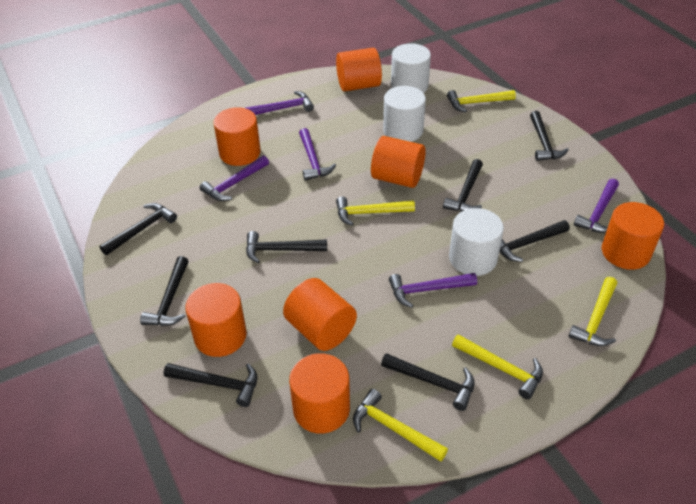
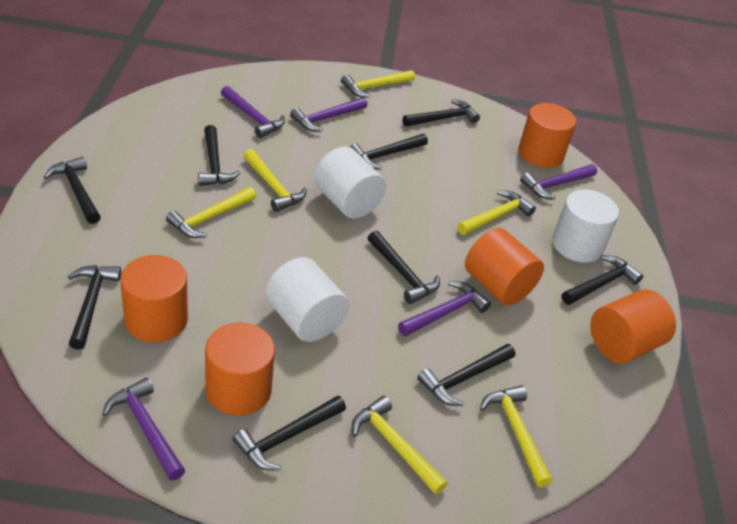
black hammer: [99,203,177,255] [140,256,188,326] [164,363,257,407] [246,231,327,263] [381,353,475,411] [443,159,483,212] [500,220,570,262] [530,111,569,161] = 8 -> [44,157,101,224] [68,265,121,350] [198,125,240,186] [233,395,346,471] [350,134,428,170] [368,231,440,304] [403,99,480,127] [417,344,515,406] [562,255,643,305] = 9
orange cylinder: [185,283,247,357] [213,107,261,166] [283,278,357,351] [289,353,350,434] [336,48,382,92] [371,136,426,188] [602,202,664,270] = 7 -> [120,255,188,342] [205,323,275,416] [465,228,544,306] [518,103,576,168] [590,289,676,364] = 5
yellow hammer: [336,197,415,226] [353,389,448,462] [447,90,516,112] [452,334,543,399] [568,277,617,346] = 5 -> [166,187,256,238] [244,149,307,212] [341,70,415,98] [352,396,448,495] [457,191,536,235] [480,385,552,487] = 6

